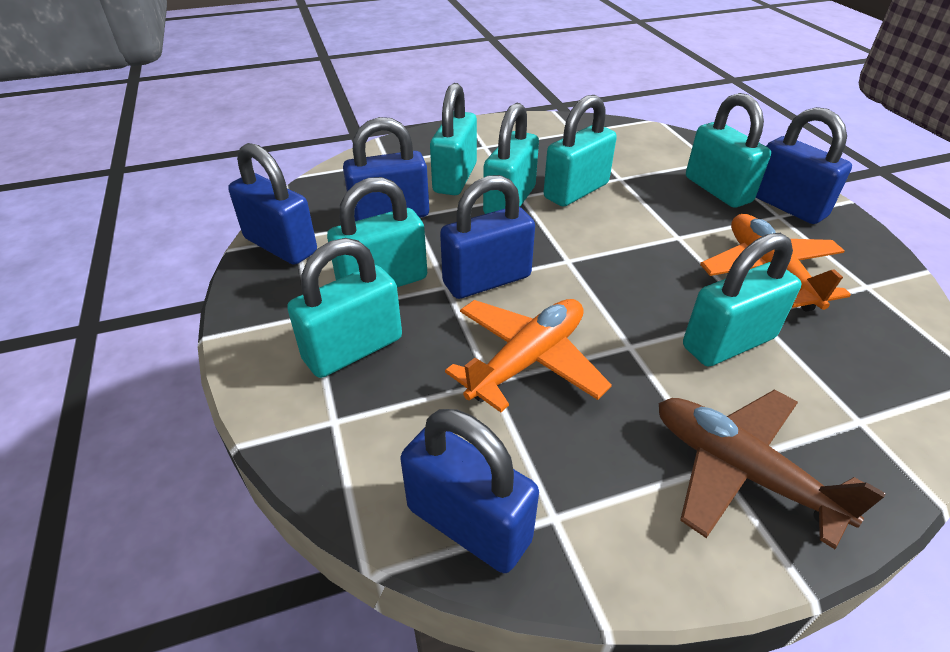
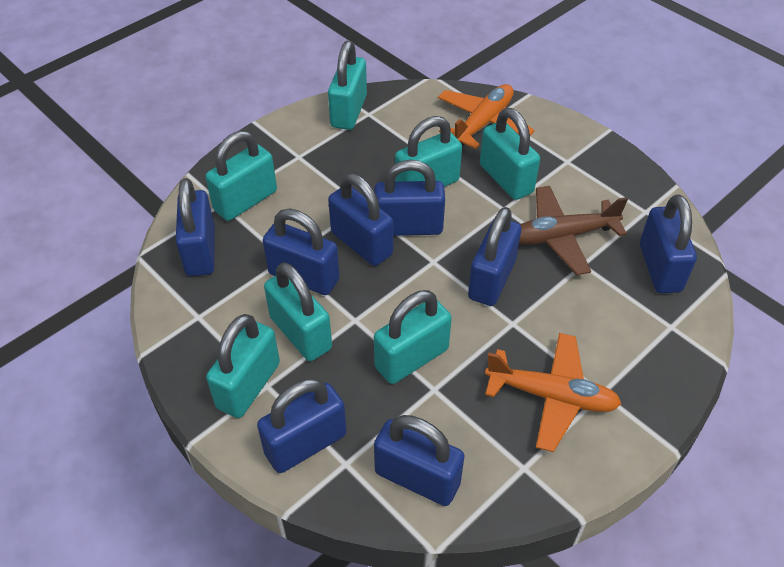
blue padlock: [228,143,317,265] [343,117,429,221] [400,409,539,573] [440,175,535,299] [756,107,852,224] = 5 -> [176,178,215,276] [257,378,347,473] [263,209,340,295] [328,173,393,266] [374,160,445,236] [374,415,465,506] [468,207,521,306] [640,195,697,293] = 8

